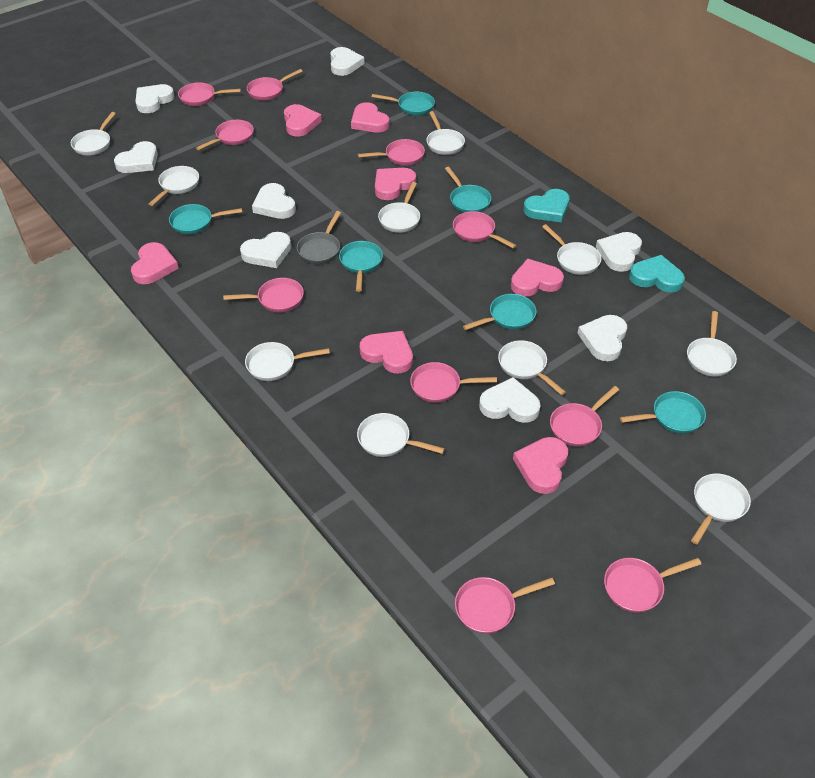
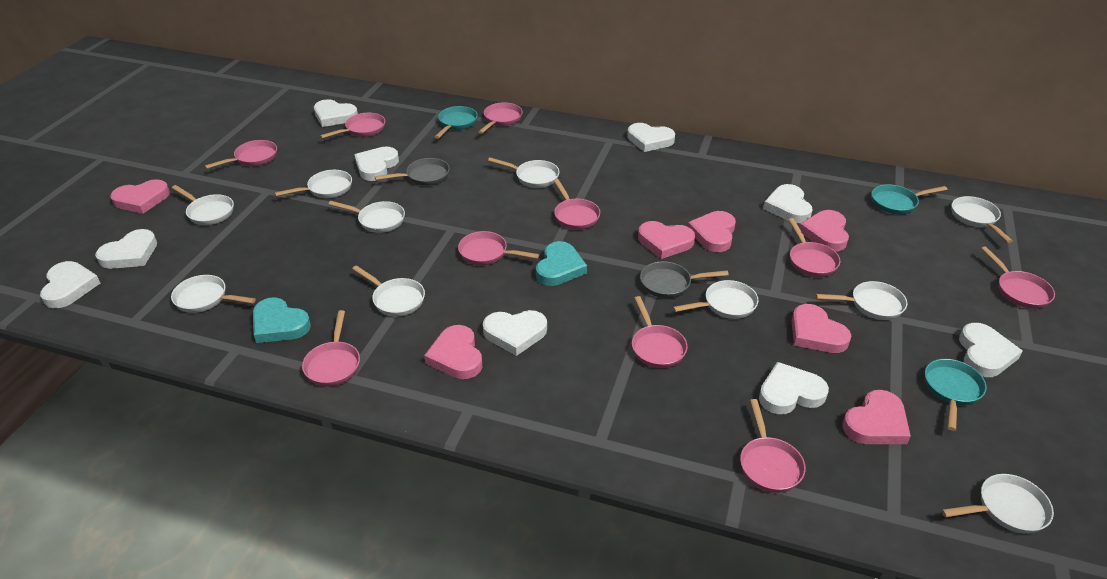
grey pan: [297,211,341,264] = 1 -> [375,158,450,186] [640,261,729,298] = 2
turquoise pan: [169,204,242,234] [339,241,383,292] [372,92,435,116] [445,167,491,213] [463,294,536,330] [620,391,706,434] = 6 -> [435,106,477,139] [872,184,947,214] [925,359,987,431] = 3
white heart: [114,141,158,173] [135,84,174,113] [240,232,291,268] [252,183,296,219] [330,47,365,76] [479,377,541,423] [577,315,627,361] [596,232,642,272] = 8 -> [40,261,100,308] [95,229,157,269] [314,99,358,127] [355,147,399,181] [483,310,547,356] [627,123,675,152] [759,362,829,414] [763,184,813,223] [959,323,1023,377] = 9

